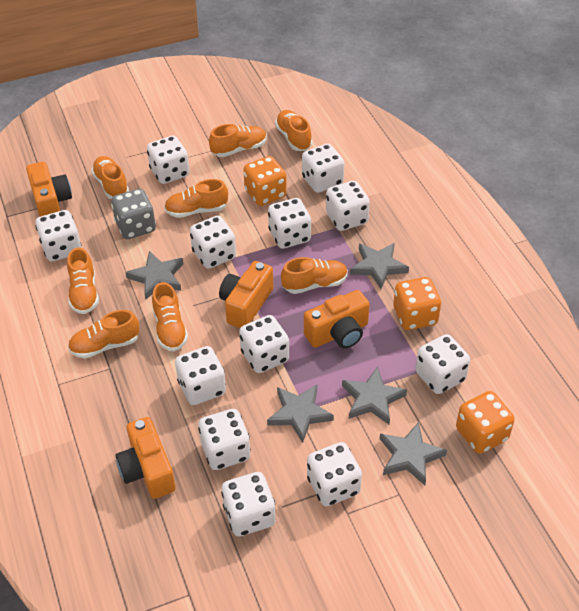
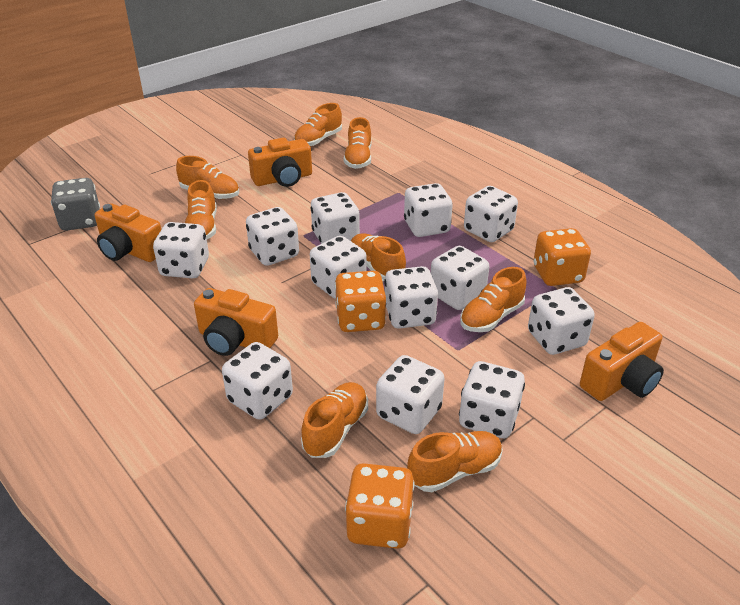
grey star: [125,251,183,300] [267,385,334,443] [342,367,407,424] [350,243,409,289] [379,422,447,485] = 5 -> none = 0

